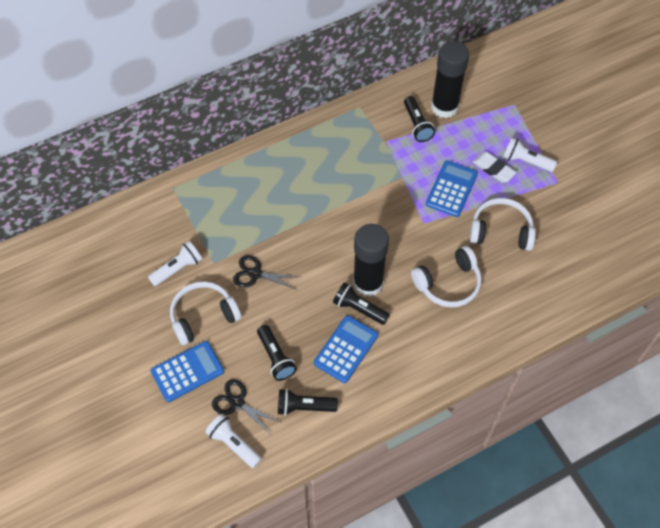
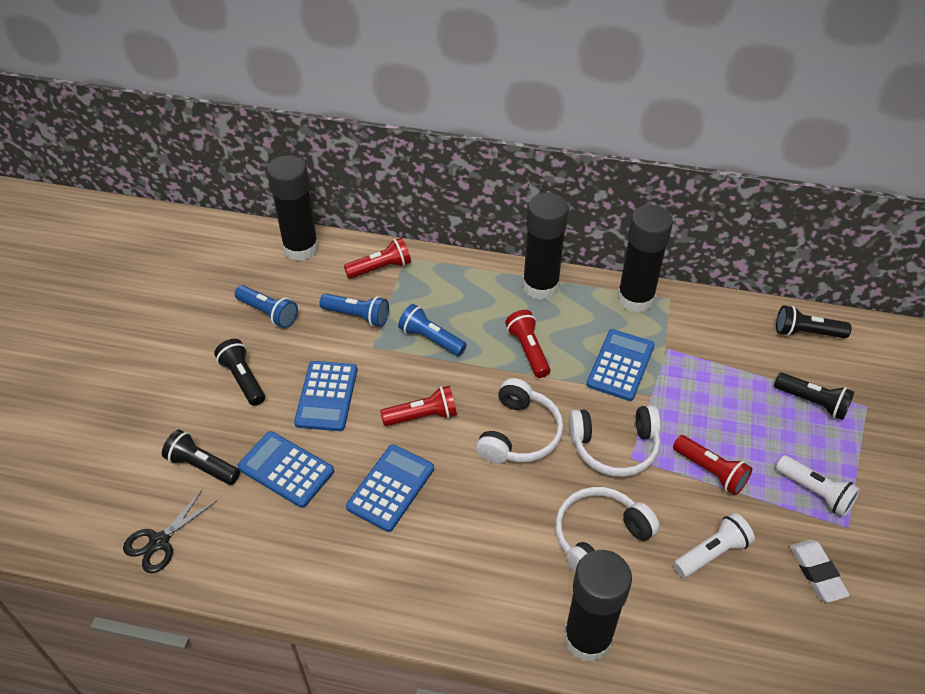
black glue stick: [353,224,389,297] [431,41,469,118] = 2 -> [267,155,319,261] [522,192,569,300] [564,550,632,662] [617,205,673,313] = 4
black scissors: [212,379,280,433] [233,255,301,290] = 2 -> [123,490,217,573] = 1
blue calculator: [151,341,224,402] [314,315,378,383] [426,161,478,217] = 3 -> [238,431,334,508] [294,361,357,431] [346,444,434,532] [586,329,655,401] = 4
blue flashlight: none = 0 -> [234,285,298,328] [319,294,389,327] [398,304,467,356] = 3
red flashlight: none = 0 -> [344,237,411,279] [380,385,457,426] [505,310,550,378] [673,435,752,495] = 4
white flashlight: [148,241,202,286] [205,414,262,468] [503,138,557,172] = 3 -> [673,513,755,578] [776,455,860,517] = 2

